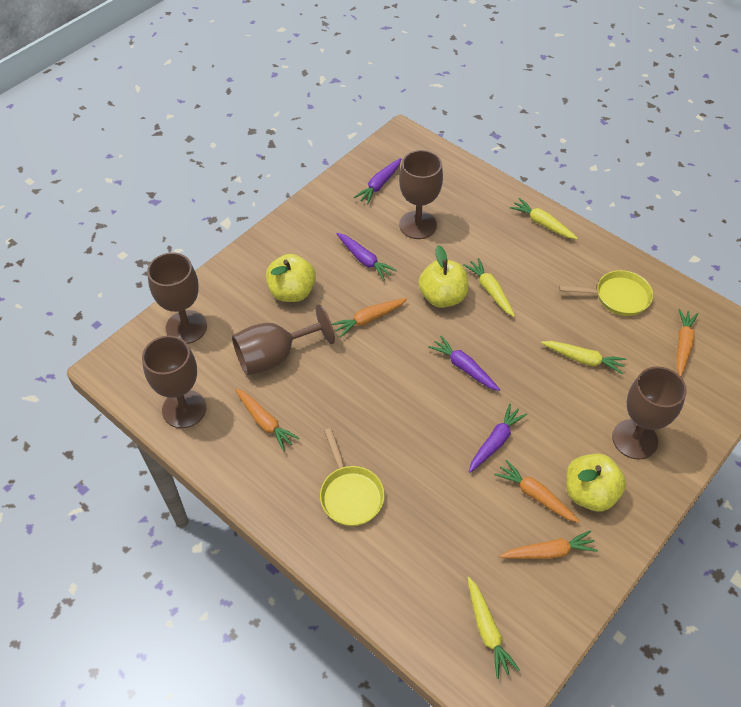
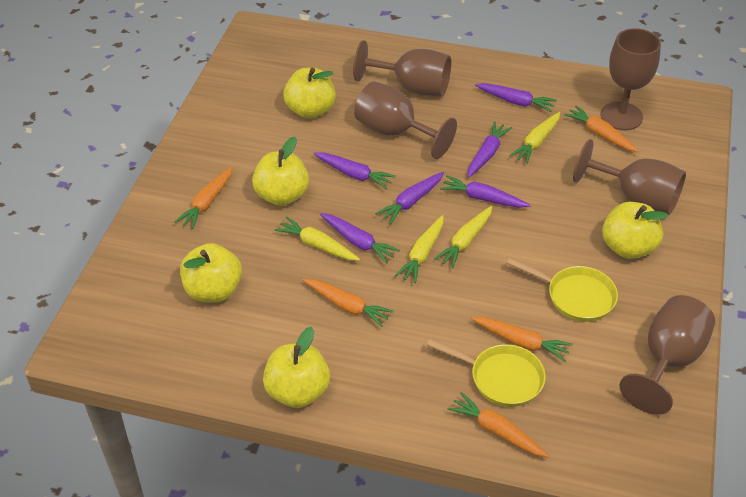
purple carrot: [336,233,397,280] [354,158,401,204] [428,336,500,391] [469,404,527,473] = 4 -> [313,152,396,189] [320,213,400,264] [375,172,444,224] [440,175,531,208] [468,121,512,178] [475,83,557,112] = 6
yellow apple: [266,254,316,302] [418,245,468,308] [566,454,626,511] = 3 -> [180,243,242,303] [252,137,309,206] [263,327,330,408] [283,68,336,119] [602,202,668,259] = 5

